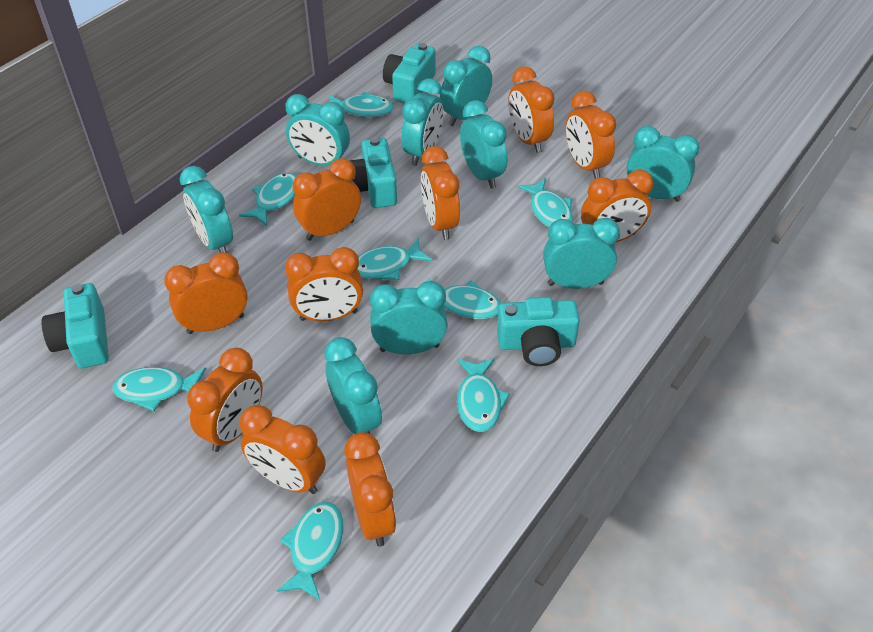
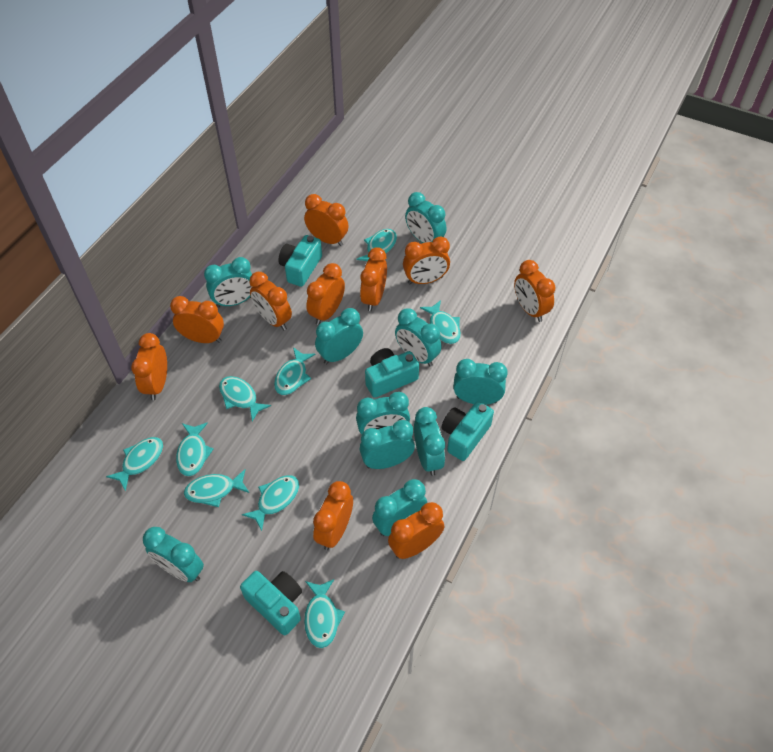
turquoise clock: [180,166,233,253] [286,94,350,166] [324,337,382,434] [370,281,448,354] [401,79,443,166] [440,46,492,126] [460,100,507,189] [543,218,620,289] [627,126,699,202] = 9 -> [143,527,204,582] [204,257,252,307] [315,308,363,364] [356,392,410,434] [359,420,415,469] [372,479,427,536] [395,308,442,367] [405,192,447,243] [414,407,445,476] [453,359,508,405] = 10
turquoise fish: [112,367,206,411] [239,173,296,226] [277,502,344,600] [329,92,394,117] [358,238,432,280] [428,278,501,319] [457,358,510,432] [517,178,573,227] = 8 -> [106,437,163,491] [176,422,214,476] [184,469,249,507] [219,376,271,421] [242,475,299,531] [274,347,315,395] [304,579,345,648] [356,229,397,261] [420,300,461,344] = 9

